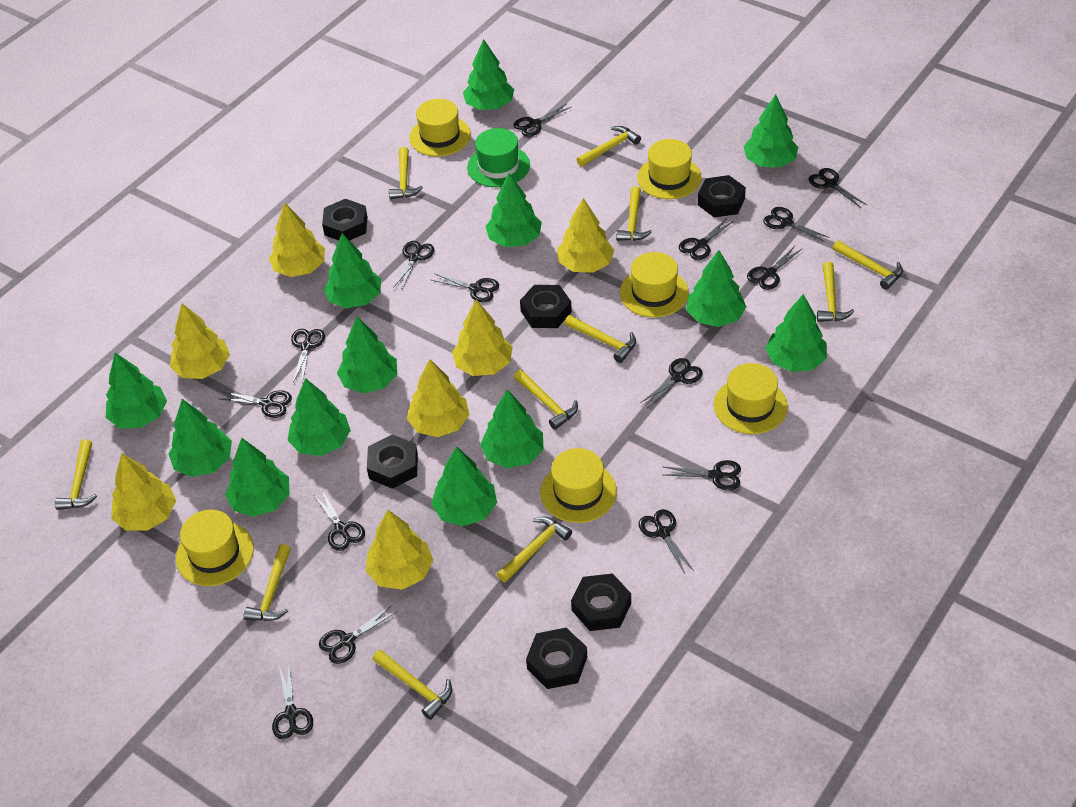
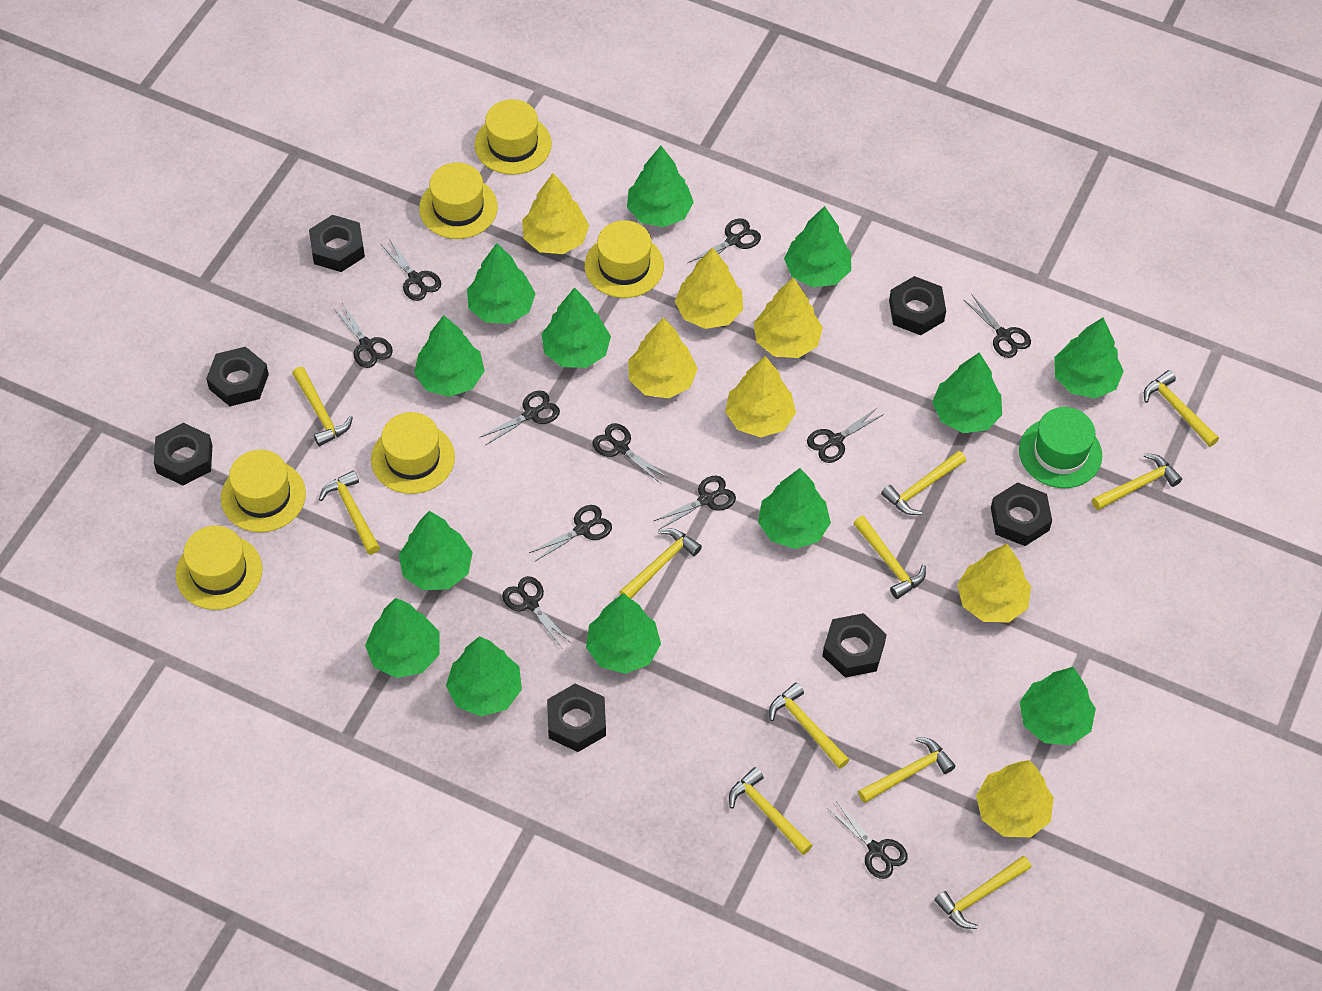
black nut: [322,199,367,241] [367,434,418,489] [520,285,572,328] [526,628,587,689] [571,573,631,631] [698,175,746,217] = 6 -> [154,423,212,485] [206,347,269,406] [309,215,365,272] [547,684,606,752] [822,613,887,678] [889,276,946,335] [991,482,1052,546] = 7
black scissors: [220,390,292,418] [272,664,313,739] [291,329,325,383] [313,490,365,551] [319,605,397,664] [393,241,434,290] [432,273,499,302] [514,104,571,137] [639,509,694,574] [640,358,703,407] [664,460,741,490] [679,218,734,260] [747,246,802,290] [763,207,830,242] [809,168,867,208] = 15 -> [334,303,393,368] [382,239,441,301] [479,391,560,446] [502,576,571,648] [529,505,612,561] [592,423,668,484] [654,476,736,530] [688,218,761,263] [807,407,884,463] [827,801,908,879] [964,294,1031,358] = 11

